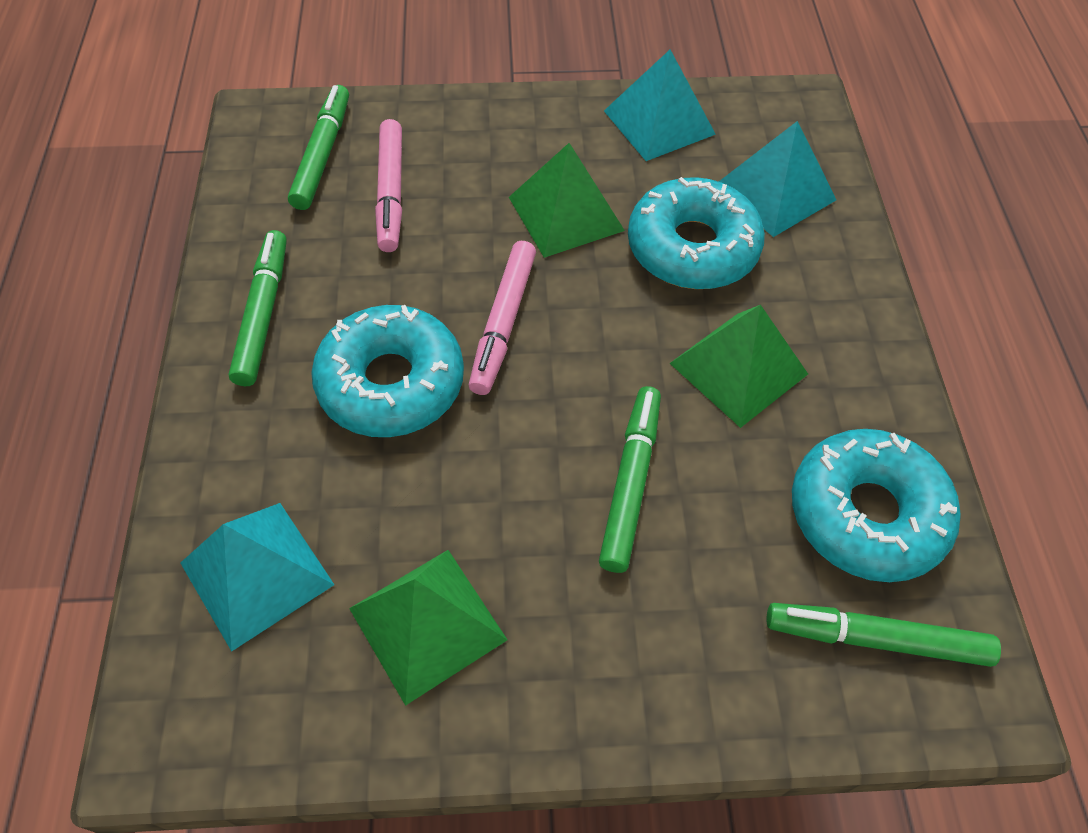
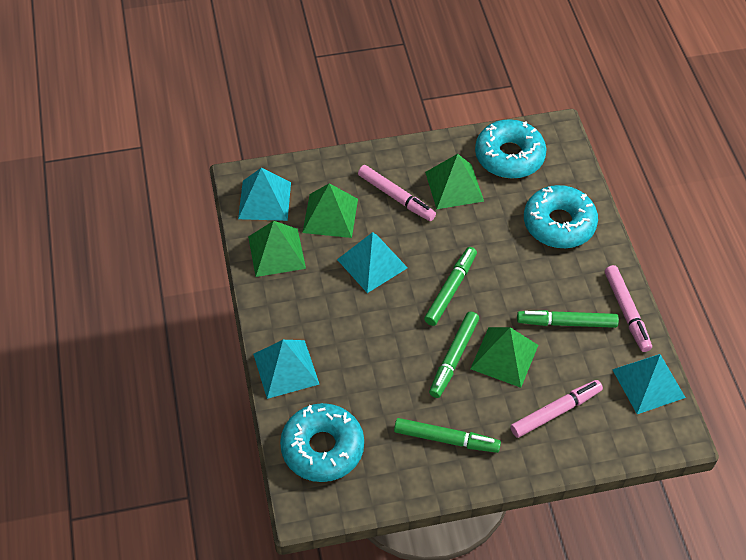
green pyramid: [349,550,507,706] [509,143,625,258] [670,305,808,428] = 3 -> [248,221,306,277] [302,183,358,238] [425,154,484,209] [470,327,538,388] = 4
pink marker: [375,119,402,252] [469,241,536,395] = 2 -> [358,165,436,221] [511,380,603,438] [605,265,652,352] = 3
turquoise pyramid: [181,503,334,651] [604,49,716,161] [719,121,836,237] = 3 -> [238,168,291,221] [253,340,320,399] [337,232,408,293] [612,354,686,414] = 4

